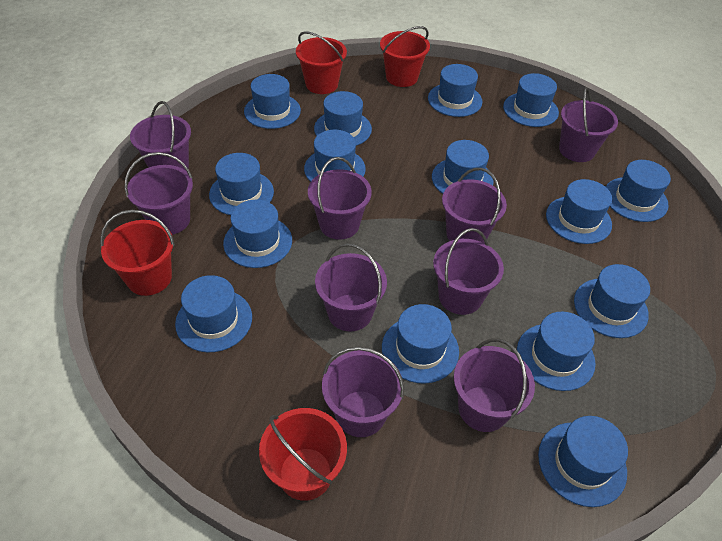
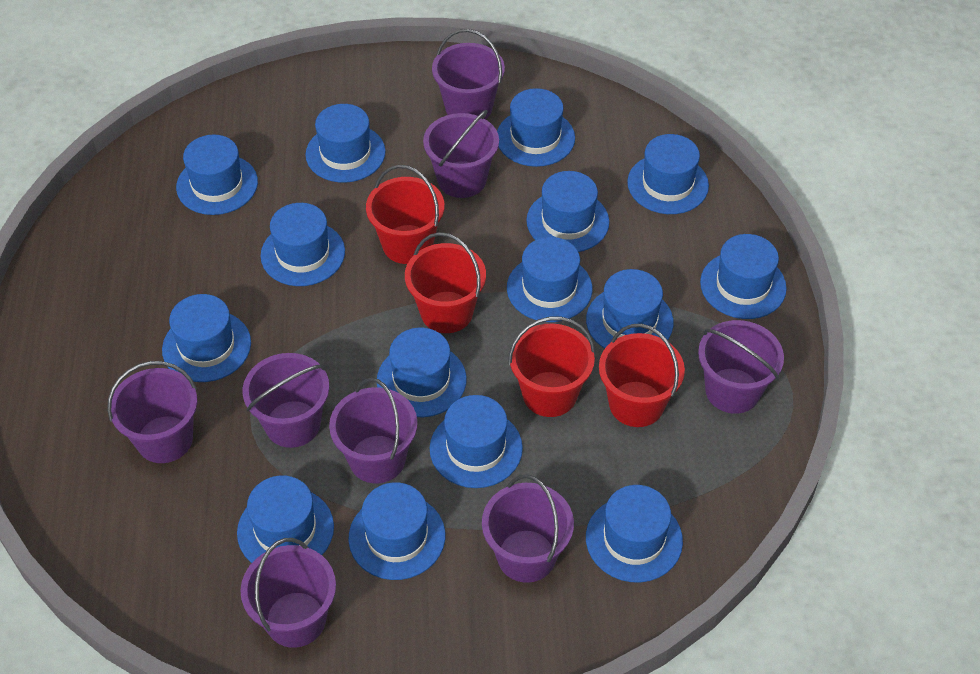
purple bucket: [125,152,193,235] [130,101,191,171] [308,157,372,240] [315,243,387,331] [322,346,404,437] [433,228,504,315] [442,168,507,243] [454,338,535,432] [559,87,618,162] = 9 -> [107,361,198,463] [241,538,336,648] [243,353,329,448] [329,378,417,483] [423,110,499,198] [432,29,505,119] [482,474,574,583] [698,320,784,414] = 8

